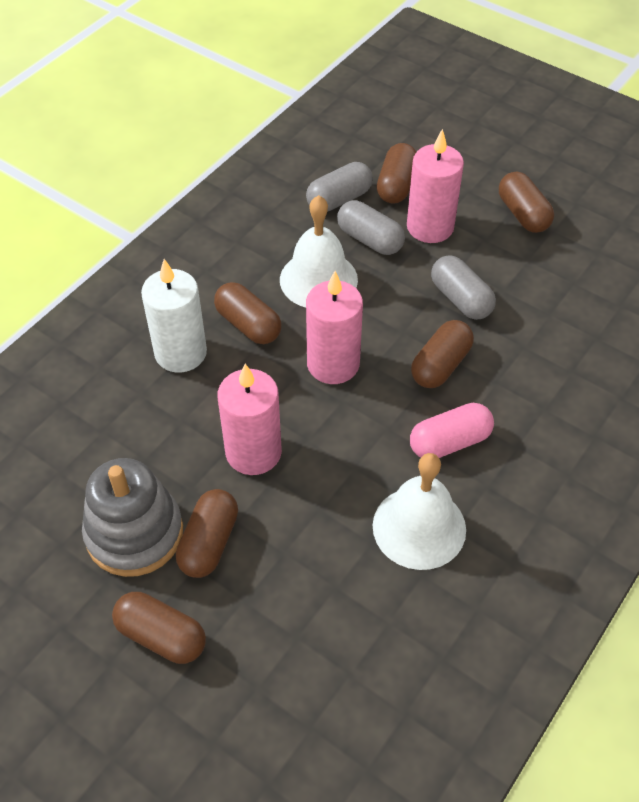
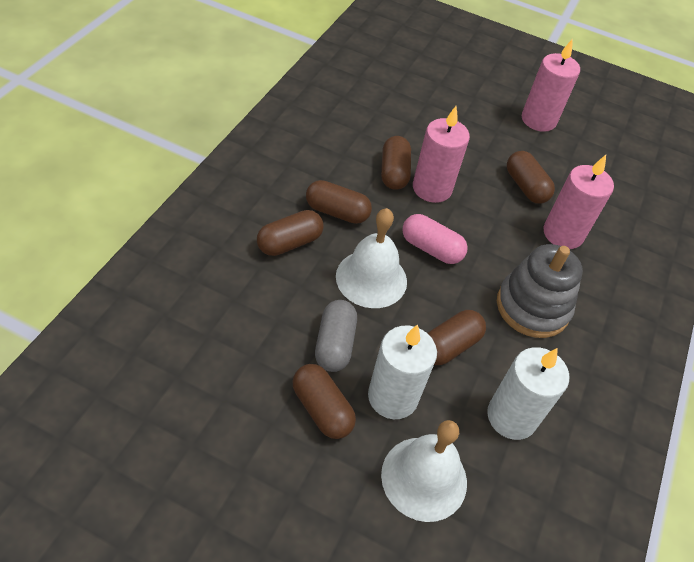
grey capsule: [306,162,373,212] [337,200,405,255] [431,255,496,320] = 3 -> [315,300,357,372] = 1
white candle: [141,259,207,373] = 1 -> [368,324,437,419] [487,347,569,440] = 2

